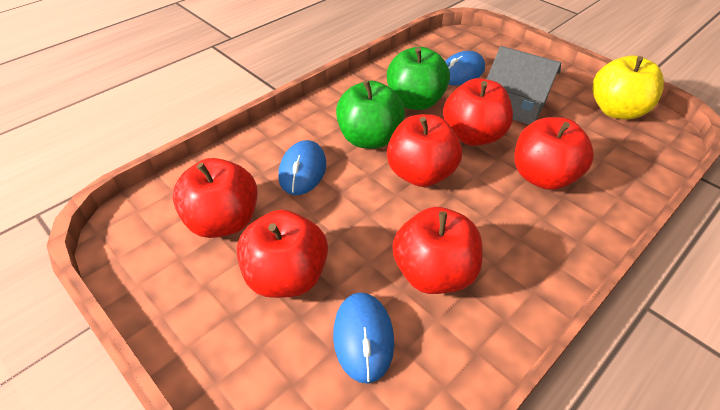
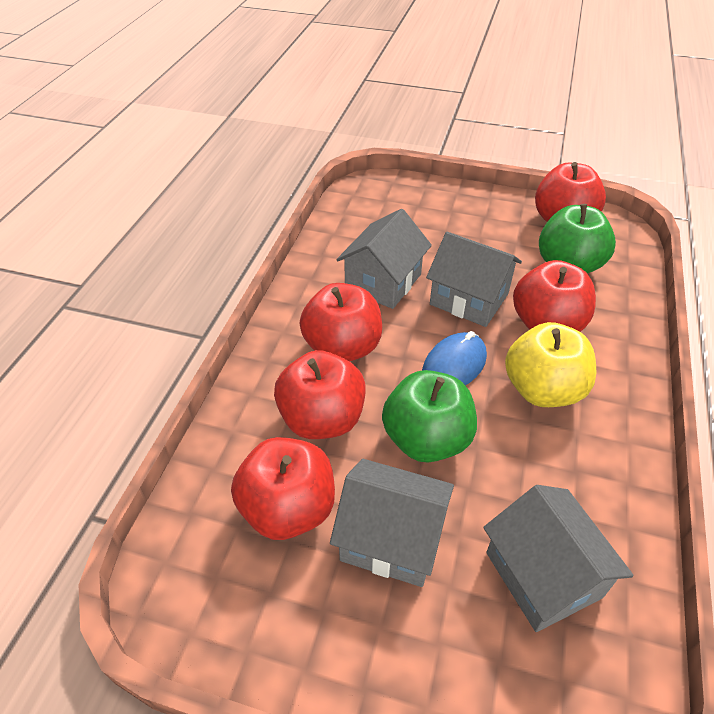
blue mouse: [278,140,326,195] [333,292,394,384] [445,51,485,85] = 3 -> [422,331,487,385] = 1
grey house: [487,46,561,125] = 1 -> [330,459,454,587] [336,209,432,309] [426,232,522,327] [483,485,634,632] = 4
red apple: [172,158,258,238] [237,210,328,298] [387,114,462,187] [393,207,483,294] [443,78,513,146] [515,117,594,190] = 6 -> [231,437,335,540] [274,350,366,439] [299,283,382,361] [513,260,596,331] [535,162,606,222] = 5

